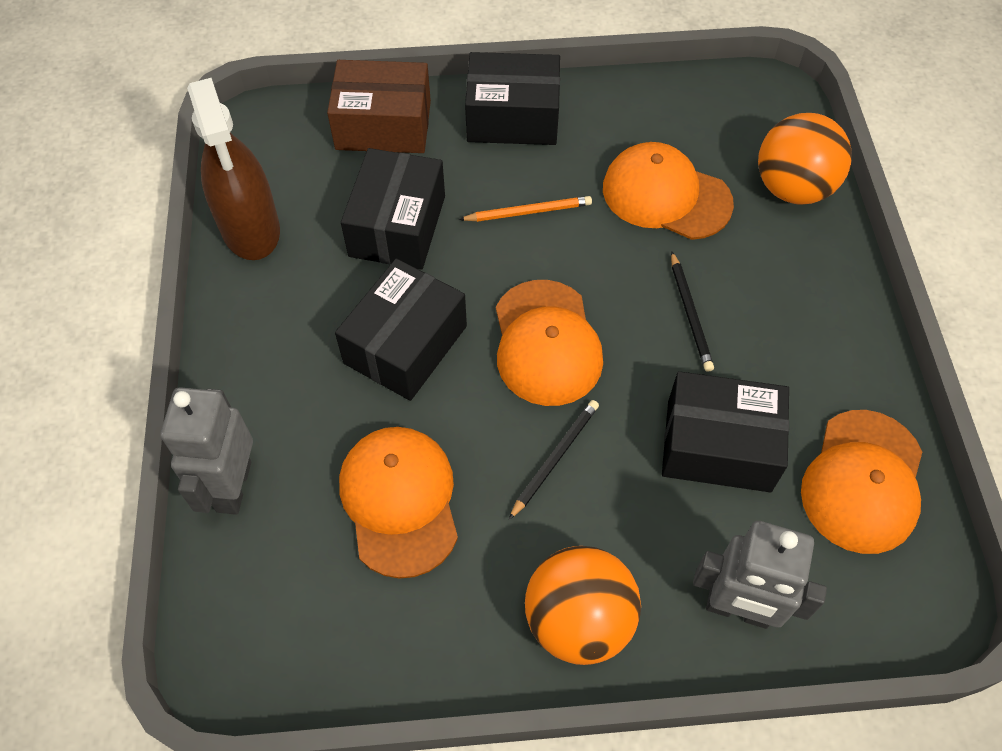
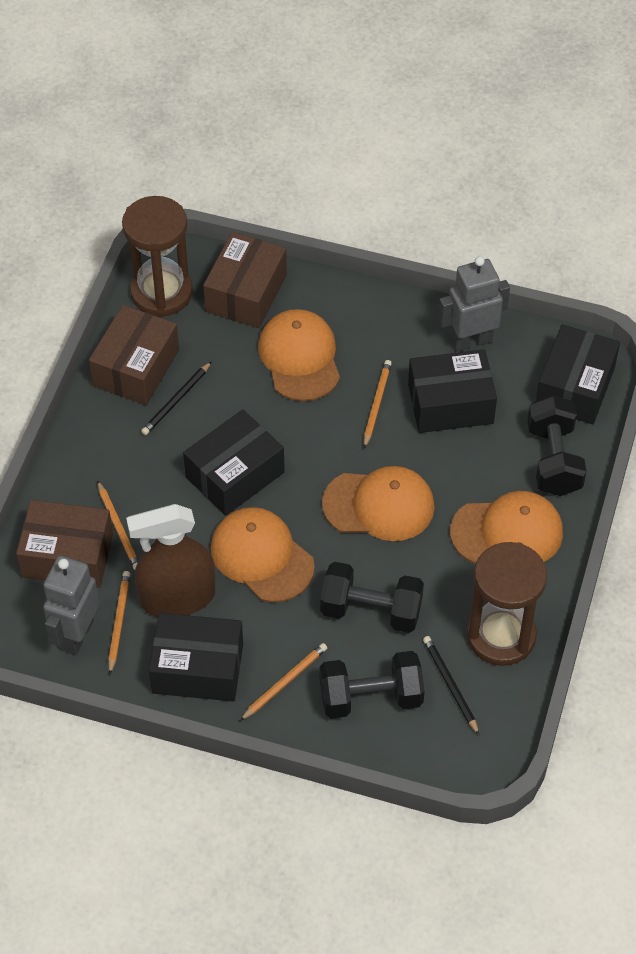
black dumbbell: none = 0 -> [320,562,424,633] [320,651,425,719] [527,395,586,496] = 3
brown box: [327,60,431,153] = 1 -> [16,500,113,588] [89,305,179,405] [203,232,287,328] = 3
brown hourglass: none = 0 -> [122,196,193,317] [467,542,547,666] = 2
orange ball: [525,546,641,665] [758,113,852,205] = 2 -> none = 0
orange pencil: [459,196,592,222] = 1 -> [97,480,138,570] [108,571,130,674] [240,643,327,721] [364,360,392,448] = 4

